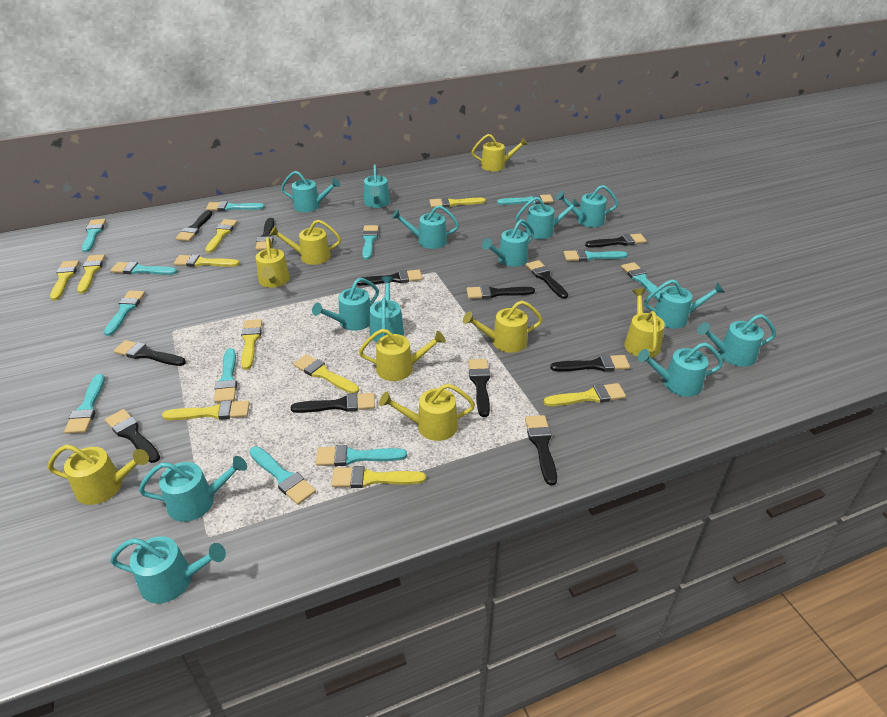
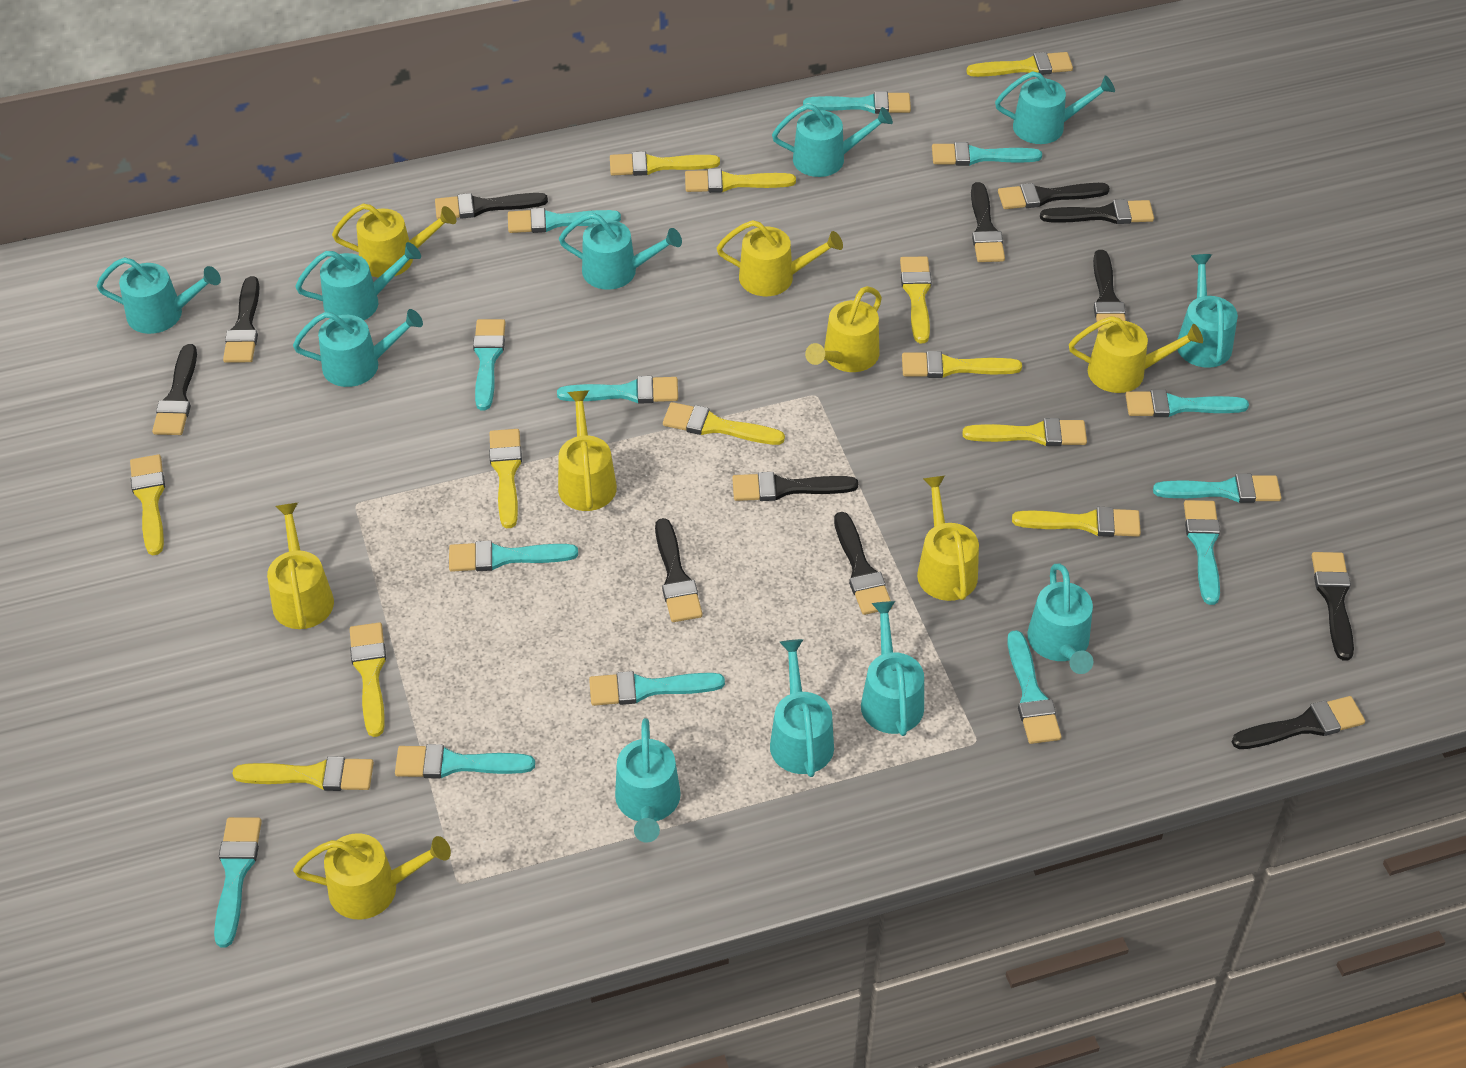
turquoise brush: [64,374,105,434] [82,219,106,252] [104,291,145,336] [110,262,177,275] [206,201,265,211] [214,348,237,403] [249,446,316,505] [316,445,407,466] [362,225,379,260] [497,194,554,205] [564,249,628,261] [621,262,661,300] = 12 -> [214,817,262,947] [395,744,535,778] [449,540,578,572] [473,319,505,410] [508,208,621,233] [557,376,678,404] [589,671,725,706] [803,91,911,114] [932,142,1042,166] [1007,630,1061,744] [1126,390,1249,417] [1153,474,1281,503] [1184,500,1220,605] = 13
turquoise watering can: [110,536,226,604] [139,456,247,522] [281,171,340,212] [312,278,379,331] [364,164,390,208] [370,276,404,342] [392,205,459,249] [482,219,534,267] [516,197,580,239] [556,185,618,227] [637,342,723,397] [644,279,725,329] [697,314,776,367] = 13 -> [97,257,221,334] [293,309,423,387] [295,242,421,320] [559,213,682,290] [615,718,681,843] [770,639,834,777] [772,104,893,177] [861,601,924,736] [995,71,1115,144] [1027,564,1094,674] [1177,254,1238,368] = 11
yellow brush: [50,260,79,300] [77,254,105,294] [162,400,250,420] [174,254,240,267] [205,219,237,253] [241,319,262,370] [293,354,359,393] [331,466,426,488] [429,197,486,208] [544,383,626,406] = 10 -> [130,454,165,555] [232,756,374,791] [350,622,386,737] [489,429,522,528] [610,152,720,176] [663,402,785,445] [685,168,796,193] [900,257,932,343] [902,351,1022,378] [962,418,1087,446] [966,52,1073,77] [1012,507,1141,537] = 12

